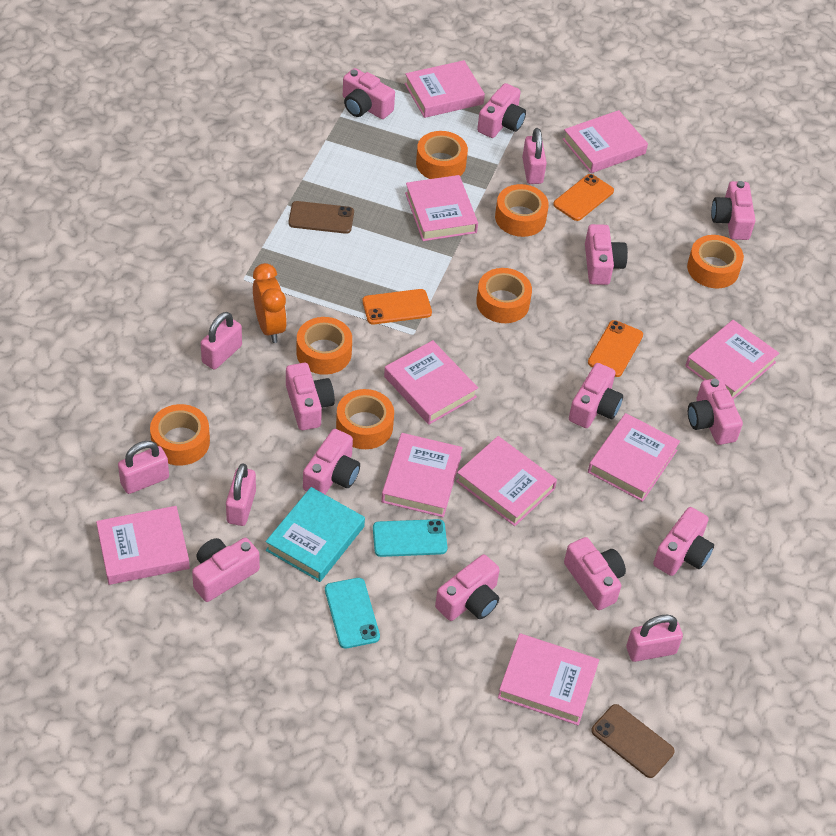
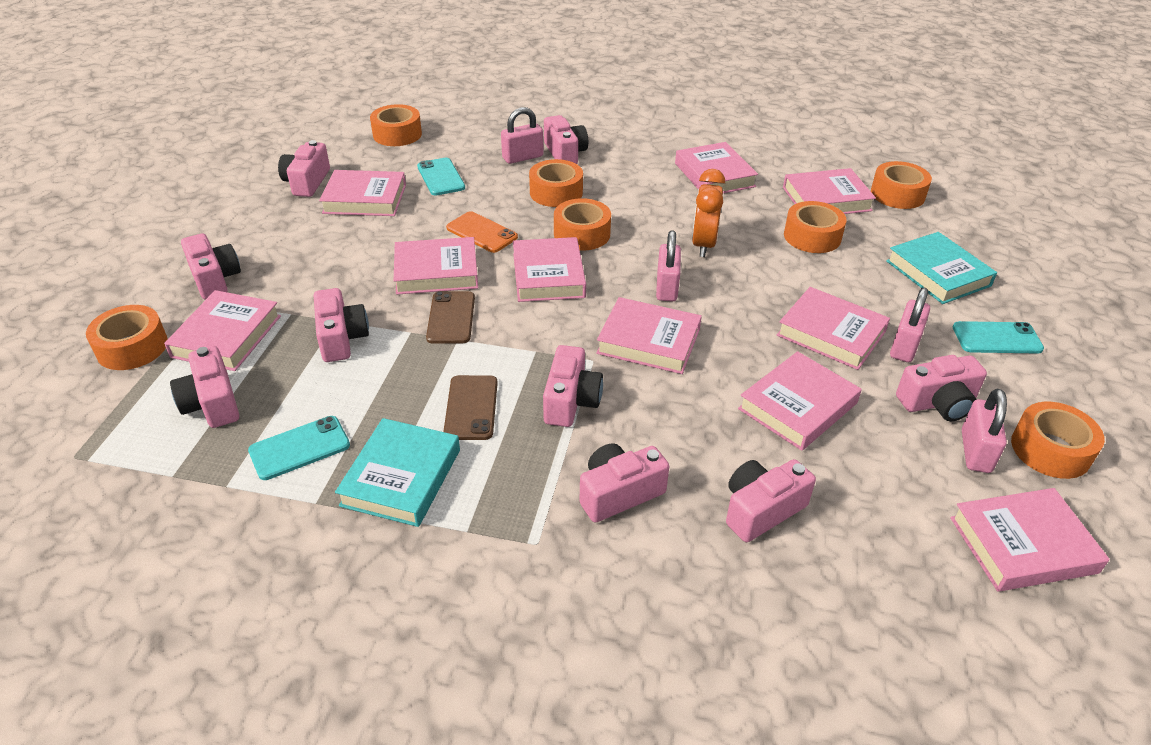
orange phone: [362,289,432,324] [553,174,614,221] [588,320,643,377] = 3 -> [446,211,518,253] = 1
pink camera: [192,538,260,602] [286,363,335,430] [303,429,360,494] [343,68,395,119] [435,554,500,621] [477,83,526,138] [564,537,626,610] [569,363,623,428] [585,224,628,285] [653,507,714,576] [688,378,743,445] [711,181,756,240] = 12 -> [170,346,239,428] [181,234,241,299] [278,140,330,197] [314,288,369,362] [543,345,603,427] [544,115,588,164] [579,443,669,523] [726,459,816,542] [896,355,987,421] = 9
pink padlock: [118,441,169,494] [201,312,242,370] [226,463,256,526] [522,128,547,184] [626,615,683,662] = 5 -> [501,107,544,164] [656,230,681,302] [890,288,930,362] [962,389,1007,473] = 4
turquoise book: [266,487,365,582] = 1 -> [335,418,460,527] [886,232,997,304] = 2
turquoise phone: [325,578,380,649] [373,519,447,557] = 2 -> [248,416,350,480] [417,158,465,196] [953,321,1044,354] = 3

